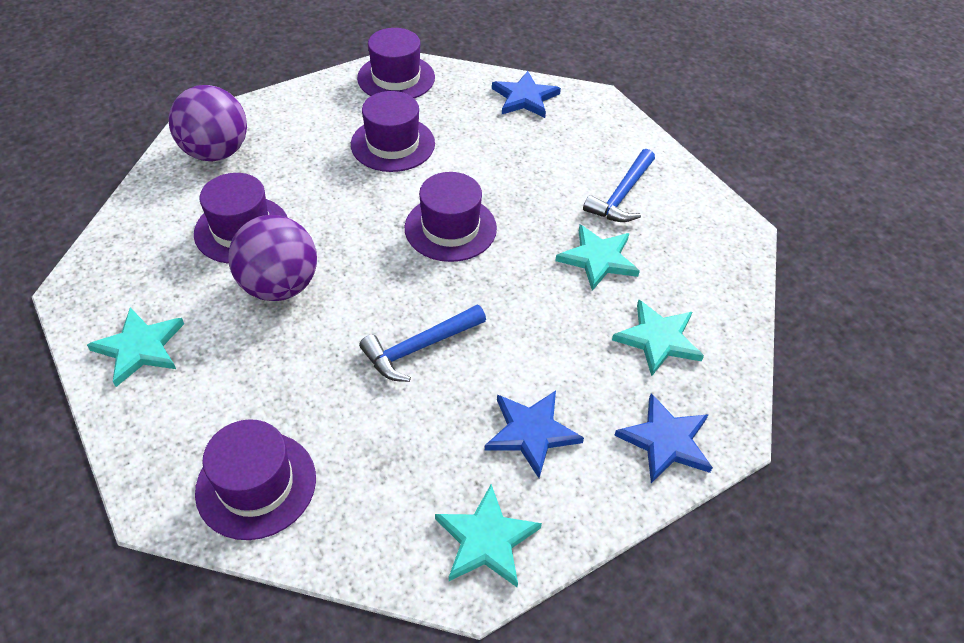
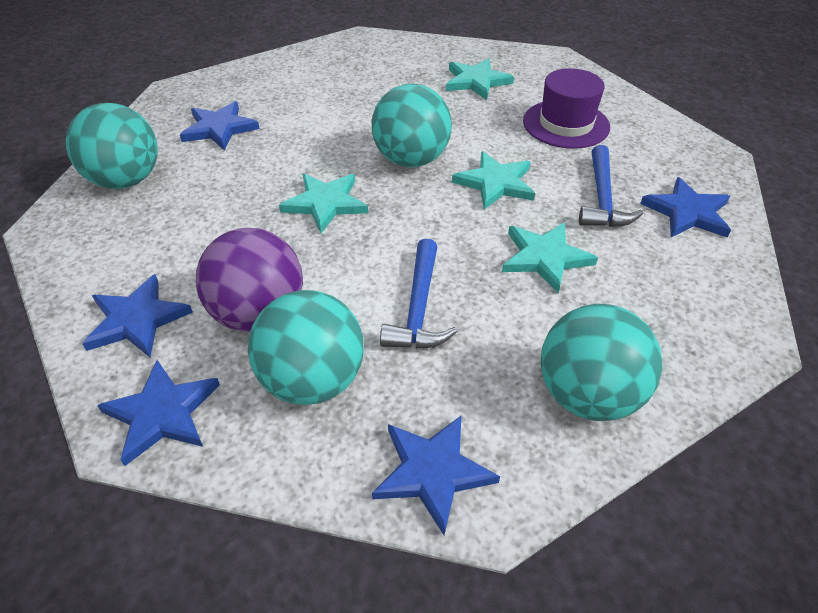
blue star: [485,391,584,478] [492,71,561,118] [614,393,713,483] = 3 -> [82,274,193,357] [97,360,220,466] [180,101,260,151] [372,415,500,535] [640,177,731,237] = 5
purple ball: [169,85,247,161] [228,215,317,301] = 2 -> [196,228,303,332] = 1
purple hat: [194,173,288,264] [195,419,316,540] [351,91,435,172] [357,28,435,98] [405,172,497,262] = 5 -> [523,68,610,149] = 1
turquoise ball: none = 0 -> [66,103,158,189] [248,290,364,405] [372,84,452,167] [540,304,663,421] = 4

